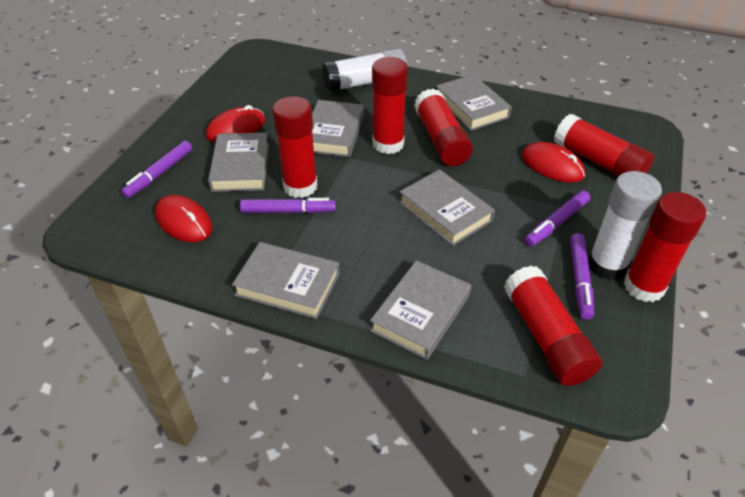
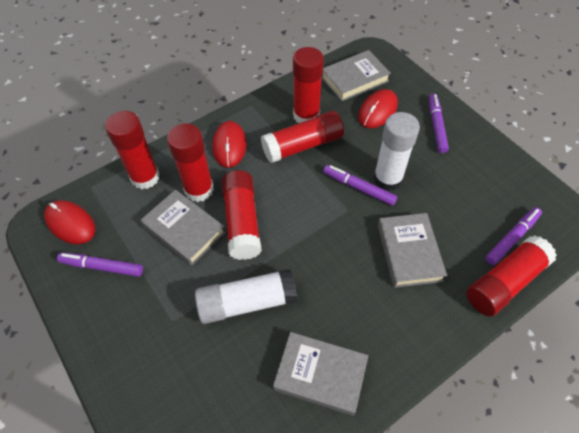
grey book: [208,132,269,192] [232,242,340,319] [312,100,364,157] [370,260,471,360] [399,169,495,246] [436,74,512,131] = 6 -> [141,190,226,266] [273,332,368,416] [322,50,391,101] [378,213,447,288] = 4

